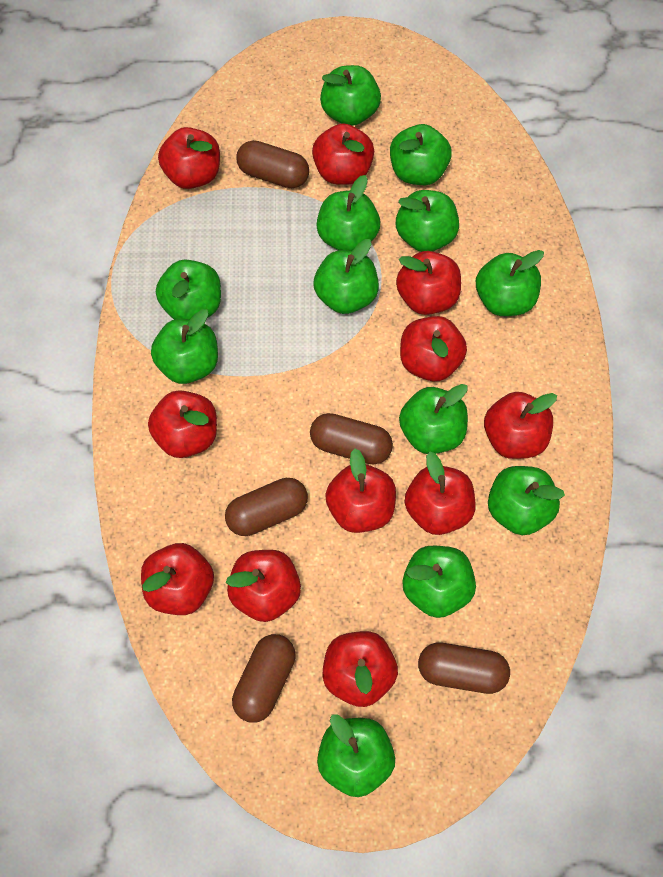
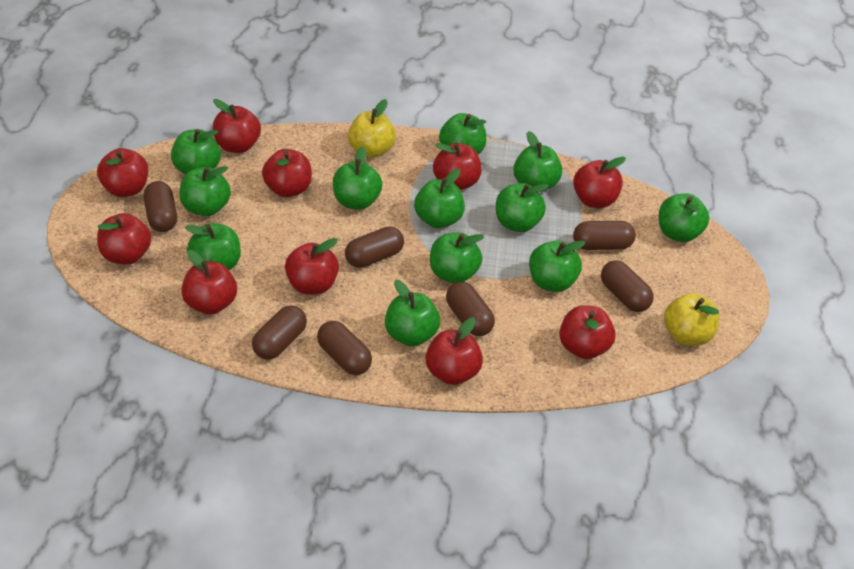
brown capsule: [225,478,308,536] [232,634,296,723] [236,140,309,188] [310,413,393,465] [418,643,510,694] = 5 -> [144,181,177,232] [252,305,307,360] [317,321,372,375] [345,226,404,268] [446,282,495,336] [573,221,636,250] [601,260,654,312] = 7
red apple: [141,543,214,615] [148,390,217,458] [158,127,220,189] [226,550,301,622] [312,123,374,185] [322,631,398,707] [325,449,396,533] [396,251,461,315] [400,316,467,381] [405,451,476,535] [484,392,557,459] = 11 -> [97,148,148,197] [97,213,151,265] [181,250,237,315] [213,99,261,153] [262,149,312,197] [285,238,339,294] [426,317,483,385] [433,143,482,190] [559,305,615,359] [573,157,626,208] = 10
yellow apple: none = 0 -> [348,99,396,158] [664,293,720,346] = 2

